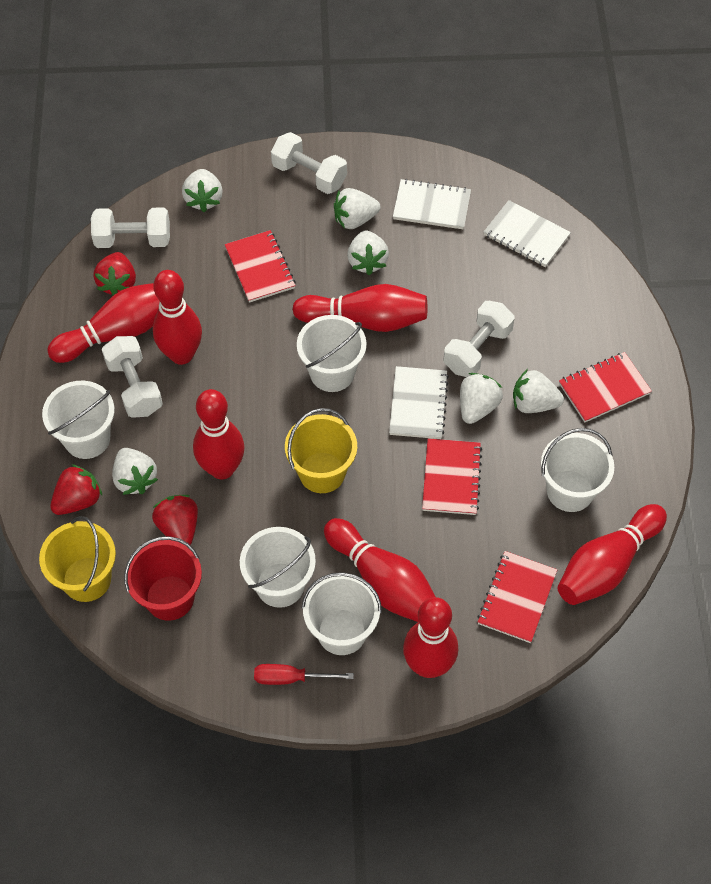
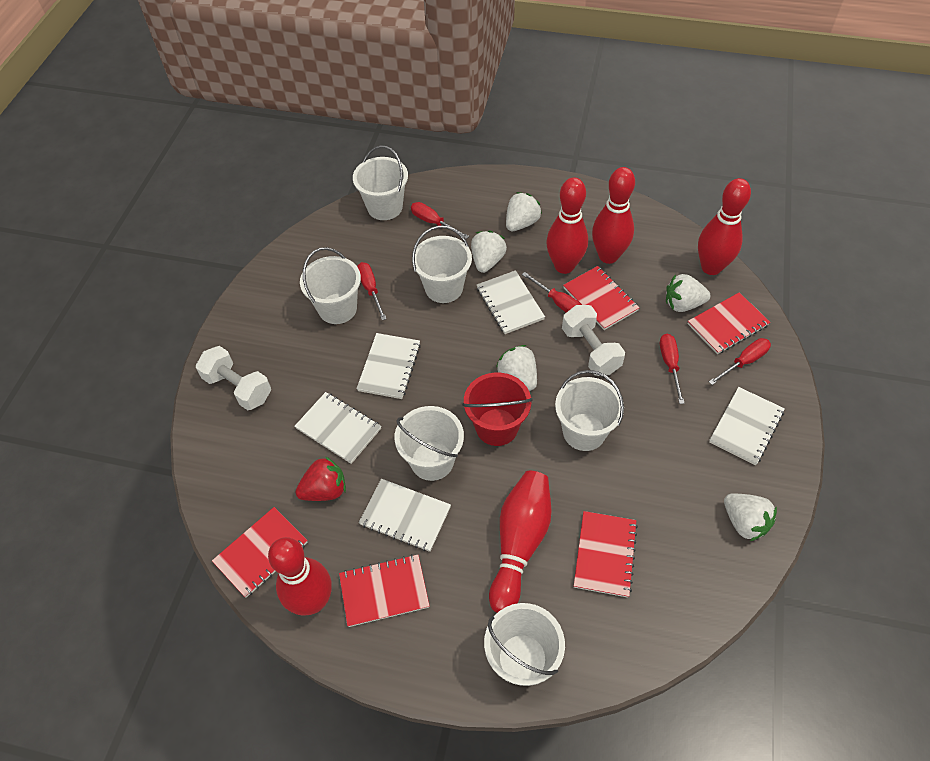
red bowling pin: [47,283,160,363] [153,270,202,365] [193,389,245,479] [292,284,427,332] [324,518,436,622] [403,597,458,678] [558,504,667,605] = 7 -> [268,537,332,616] [489,471,552,613] [546,178,588,274] [592,167,635,264] [698,178,751,275] = 5
red notebook: [225,230,296,303] [422,438,482,515] [477,551,557,643] [559,352,652,423] = 4 -> [212,507,308,598] [339,554,430,627] [563,266,640,330] [574,511,638,598] [688,292,770,354] = 5
red screwdriver: [254,664,354,685] = 1 -> [357,262,386,320] [411,202,469,239] [522,272,582,312] [660,334,685,404] [709,338,771,385] = 5
red strawberry: [50,464,102,515] [94,252,136,296] [152,495,198,545] = 3 -> [296,456,346,501] = 1
white bucket: [42,381,115,459] [240,527,316,608] [297,315,367,392] [302,572,382,655] [541,428,614,512] = 5 -> [300,247,361,324] [353,145,408,220] [394,406,464,481] [412,226,472,303] [484,603,565,686] [555,370,624,451] = 6
white dumbbell: [91,207,170,248] [102,336,163,418] [271,132,347,194] [444,301,515,377] = 4 -> [196,346,271,410] [562,305,625,376] = 2
white notebook: [389,366,449,439] [393,179,471,229] [484,200,571,267] = 3 -> [294,392,381,464] [356,333,421,399] [359,479,451,552] [477,270,545,334] [709,387,785,465] = 5
white strawberry: [112,448,158,495] [182,169,223,212] [334,188,381,229] [347,230,389,275] [460,373,503,424] [513,369,564,413] = 6 -> [471,231,507,273] [496,345,537,391] [506,192,542,231] [666,274,710,312] [724,494,777,541] = 5
yellow bucket: [39,516,116,602] [285,408,357,493] = 2 -> none = 0

